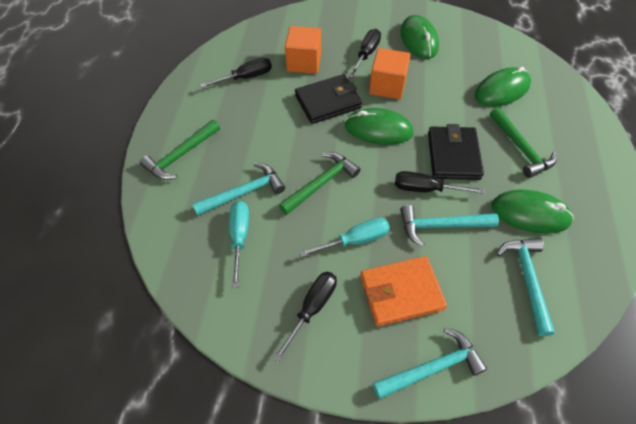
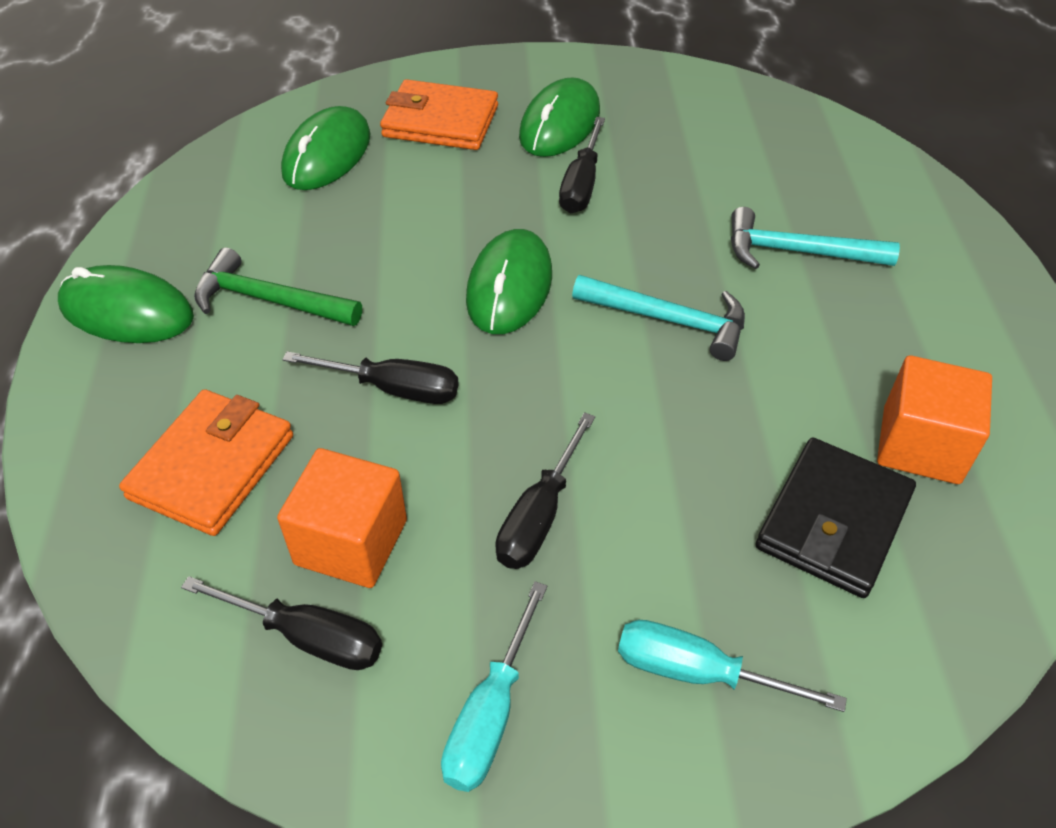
black wallet: [295,74,362,124] [428,124,484,180] = 2 -> [756,437,916,598] = 1
green hammer: [140,120,220,180] [279,152,360,215] [490,107,557,178] = 3 -> [194,247,362,326] = 1
orange wallet: [360,256,447,327] = 1 -> [119,389,293,536] [380,79,498,150] = 2
turquoise hammer: [192,163,285,216] [373,328,487,399] [400,205,499,247] [497,238,555,336] = 4 -> [572,275,745,361] [731,207,900,269] = 2

